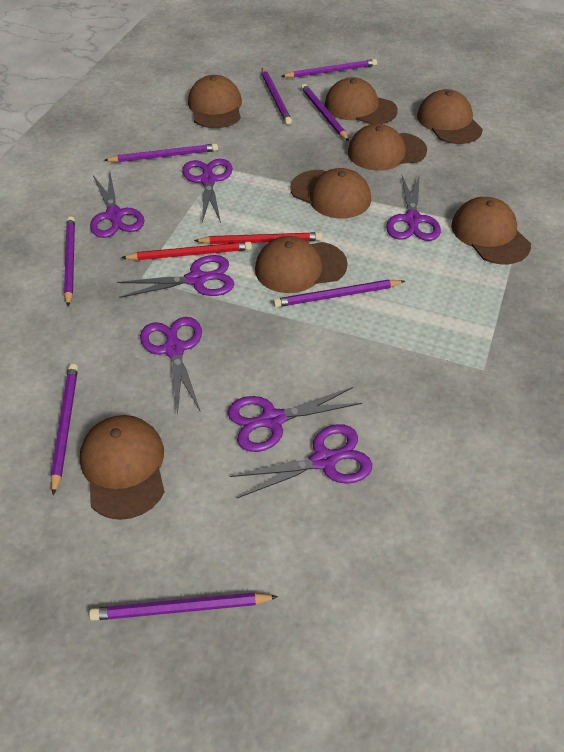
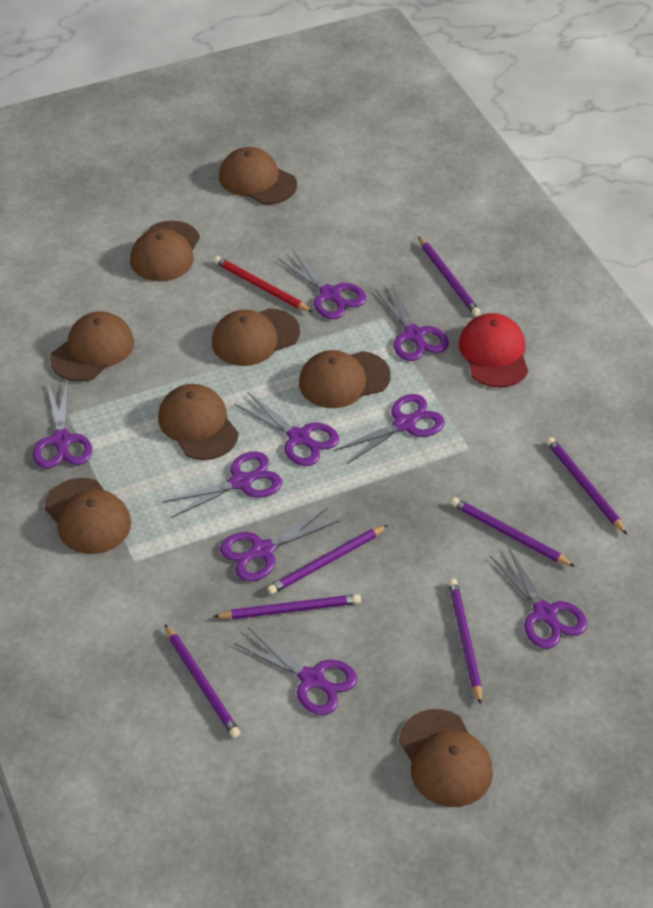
purple pencil: [51,364,78,495] [64,216,75,307] [89,592,278,621] [104,143,218,162] [262,68,292,124] [273,280,405,307] [282,59,377,78] [301,84,349,141] = 8 -> [165,624,240,738] [213,594,361,619] [267,525,388,594] [418,236,481,316] [448,579,482,705] [451,498,575,567] [546,437,627,534] = 7
purple scissors: [90,173,144,238] [117,255,234,298] [140,317,202,415] [182,159,233,223] [227,387,362,452] [230,424,372,498] [386,174,441,241] = 7 -> [33,383,92,469] [162,451,282,518] [220,508,340,582] [234,392,339,466] [234,627,357,715] [278,249,366,319] [335,394,445,464] [375,284,449,361] [490,547,587,649] = 9
red cap: none = 0 -> [459,313,528,387] = 1
red pencil: [121,242,252,260] [194,232,322,244] = 2 -> [214,256,313,312] = 1

